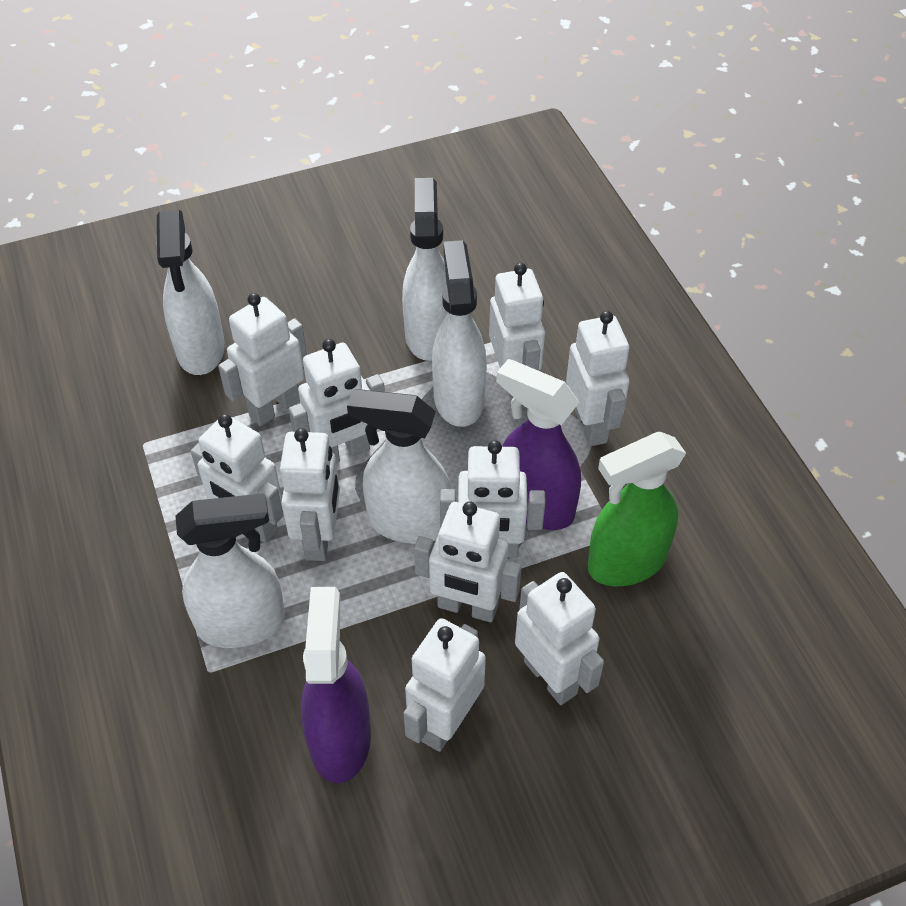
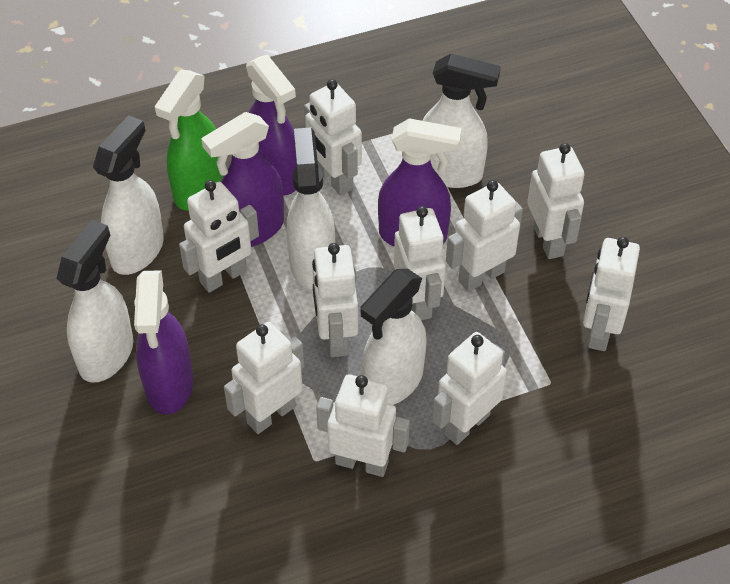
purple spray bottle: [301,587,371,783] [496,359,581,530] = 2 -> [134,270,193,414] [201,112,284,247] [246,54,297,196] [378,118,461,246] = 4

